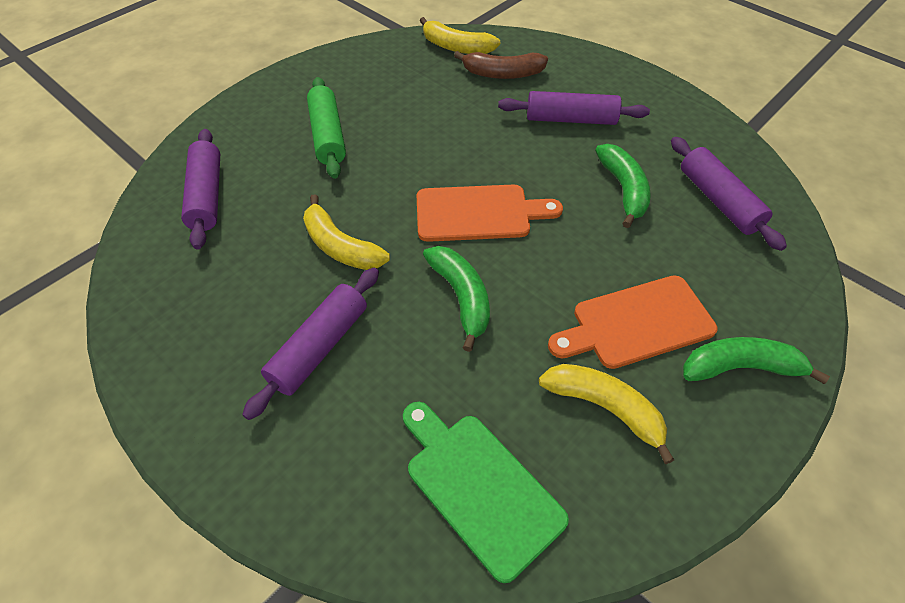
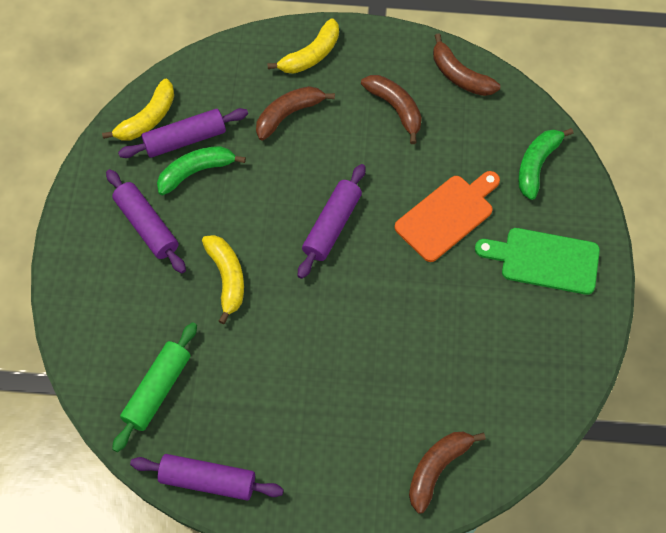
brown banana: [454,51,548,79] = 1 -> [256,86,335,140] [361,75,422,144] [409,432,485,513] [433,33,500,96] = 4
green banana: [423,246,490,352] [595,144,651,228] [683,337,830,384] = 3 -> [157,146,246,195] [518,128,574,200] = 2
orange cutting board: [417,184,563,242] [548,275,718,369] = 2 -> [395,171,500,262] = 1

